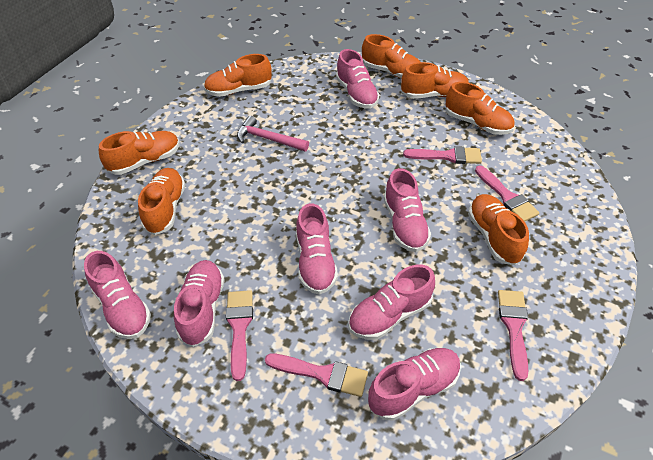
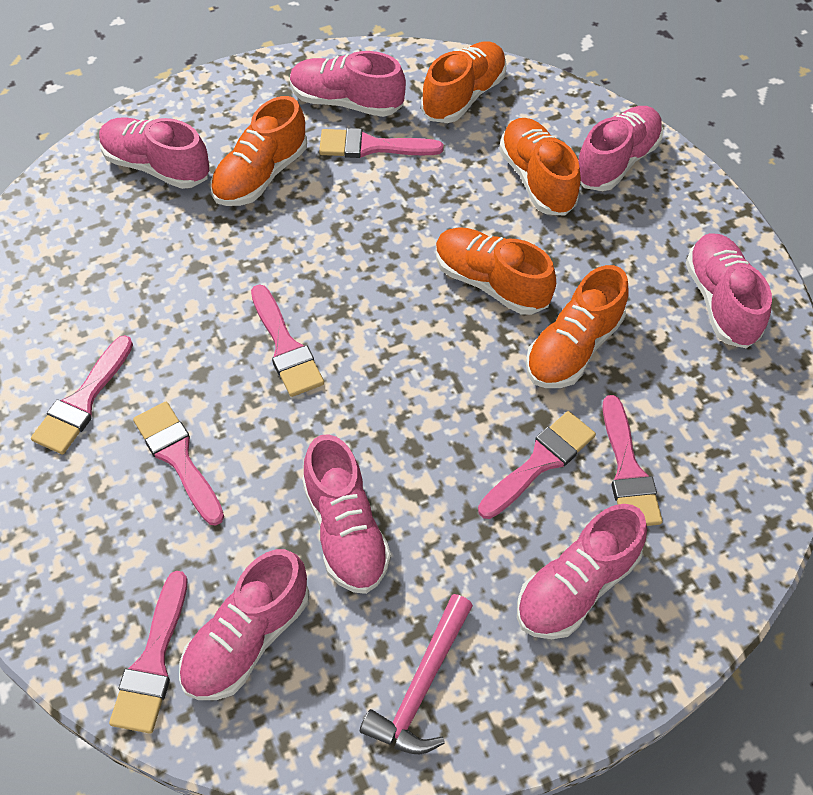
orange shoe: [99,131,180,175] [138,168,186,235] [204,54,271,97] [362,34,420,78] [401,62,469,99] [446,82,515,135] [468,194,529,265] = 7 -> [211,96,307,206] [421,41,507,123] [436,227,556,315] [499,118,581,216] [526,265,629,388] = 5
pink brush: [226,290,253,381] [265,353,368,397] [403,146,482,164] [475,165,540,222] [498,290,528,381] = 5 -> [31,335,133,455] [109,571,187,734] [133,402,224,526] [251,284,324,397] [319,128,443,158] [478,411,596,519] [602,395,663,526] = 7

